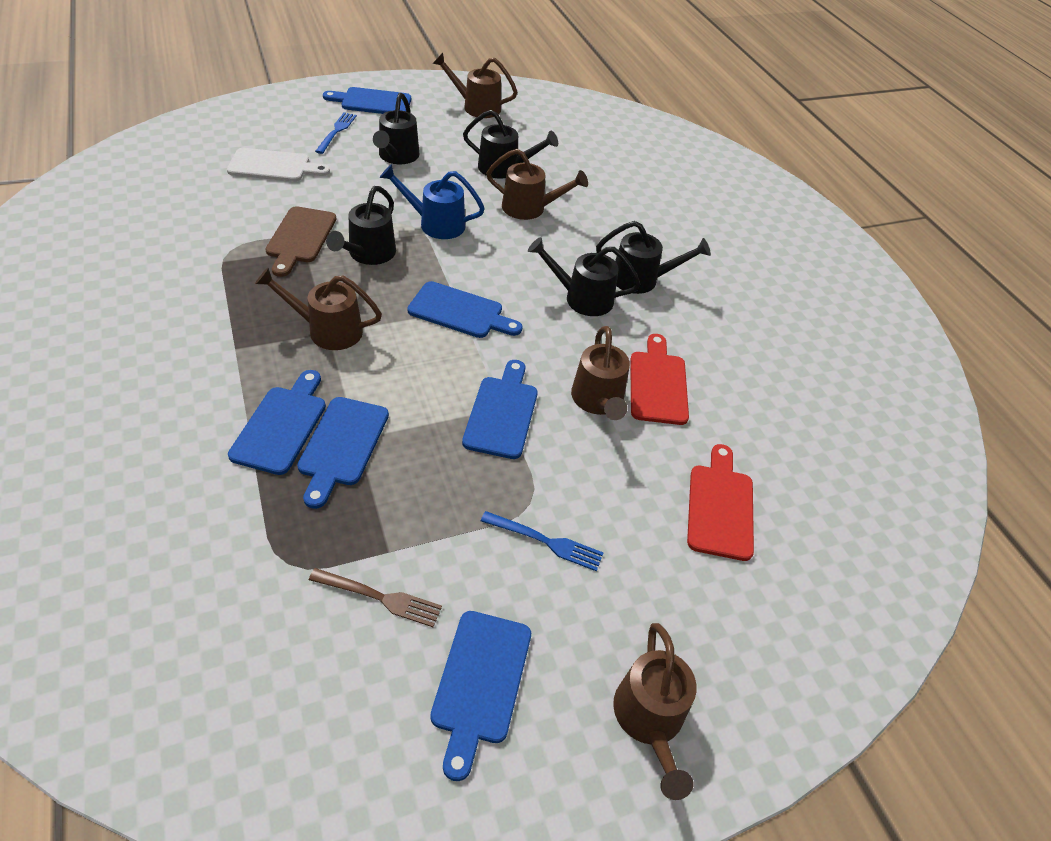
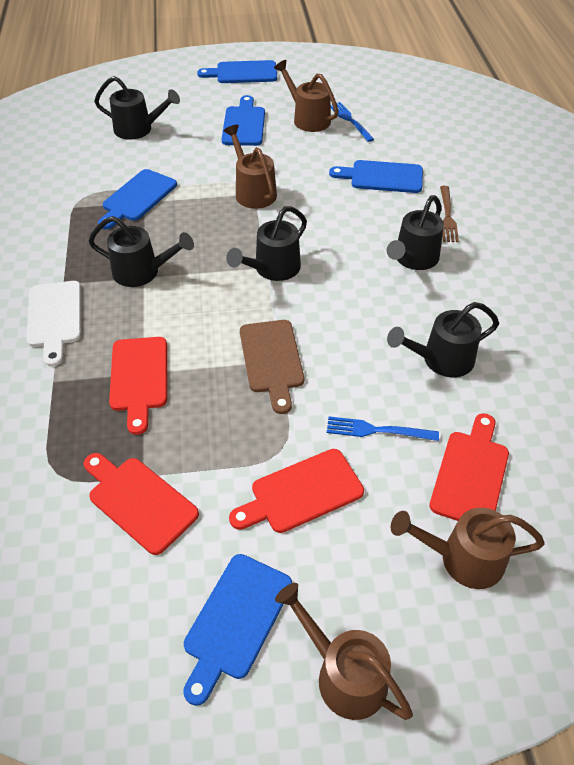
blue cutting board: [228,370,326,475] [297,397,389,509] [323,87,411,114] [407,281,523,338] [430,611,531,781] [462,360,538,459] = 6 -> [98,169,177,229] [183,554,292,706] [197,60,277,83] [222,95,265,146] [329,160,423,193] = 5
blue watering can: [380,164,485,239] = 1 -> none = 0
brown watering can: [255,268,382,350] [432,53,517,118] [486,149,588,220] [571,326,630,420] [613,623,697,800] = 5 -> [224,124,277,209] [274,60,339,132] [275,583,413,720] [391,508,545,589] = 4
red cutting board: [630,334,689,425] [687,444,754,561] = 2 -> [84,453,199,555] [109,337,167,435] [229,449,364,533] [429,413,509,521] = 4

